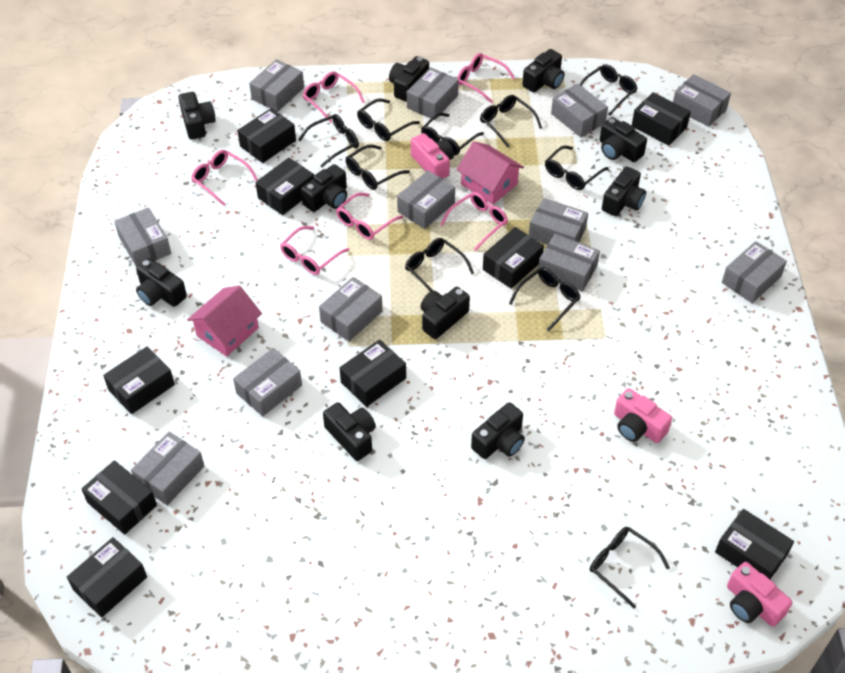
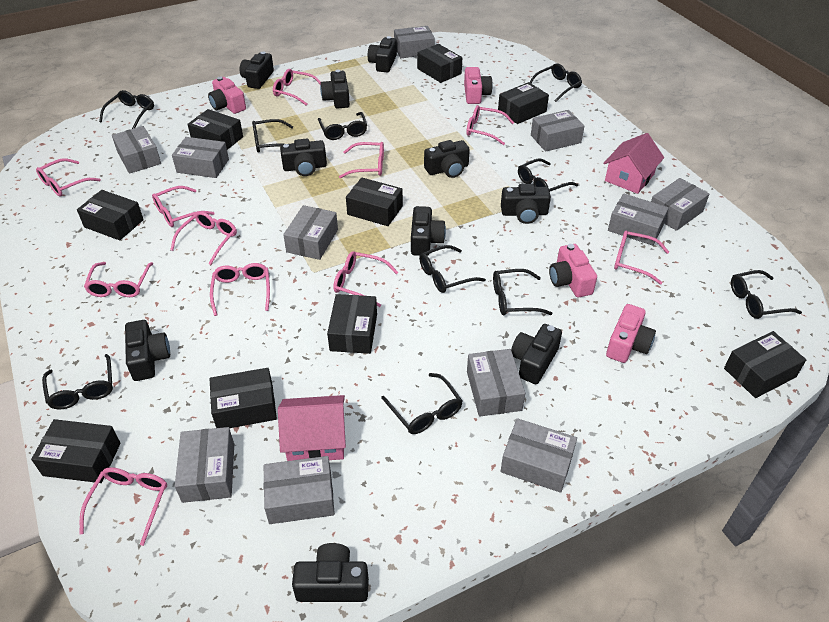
grey box: [114,207,171,267] [131,432,204,505] [233,348,302,416] [249,59,304,112] [319,277,383,341] [397,170,455,229] [407,67,459,120] [529,198,588,245] [538,234,600,291] [551,84,608,137] [673,74,731,127] [722,241,787,303] = 12 -> [112,126,161,174] [172,137,229,178] [175,427,234,503] [264,456,335,524] [283,205,338,260] [394,26,435,58] [467,349,525,417] [500,418,577,493] [531,110,584,152] [608,194,669,246] [651,178,709,231] = 11
pink camera: [411,133,454,179] [614,388,672,443] [727,562,792,627] = 3 -> [208,77,246,114] [464,67,493,104] [549,244,597,297] [606,304,656,363] = 4
pink glasses: [191,150,258,206] [280,226,349,275] [302,71,365,123] [336,193,403,240] [440,192,508,251] [457,53,515,103] = 6 -> [36,158,101,196] [79,467,167,546] [84,262,153,297] [152,186,214,227] [170,211,237,265] [210,263,270,316] [273,69,321,106] [333,251,398,307] [339,142,384,178] [466,105,514,145] [614,230,669,285] = 11

